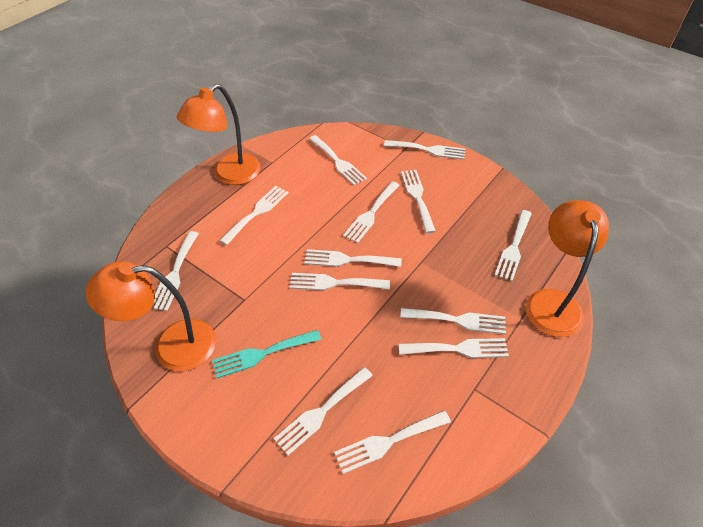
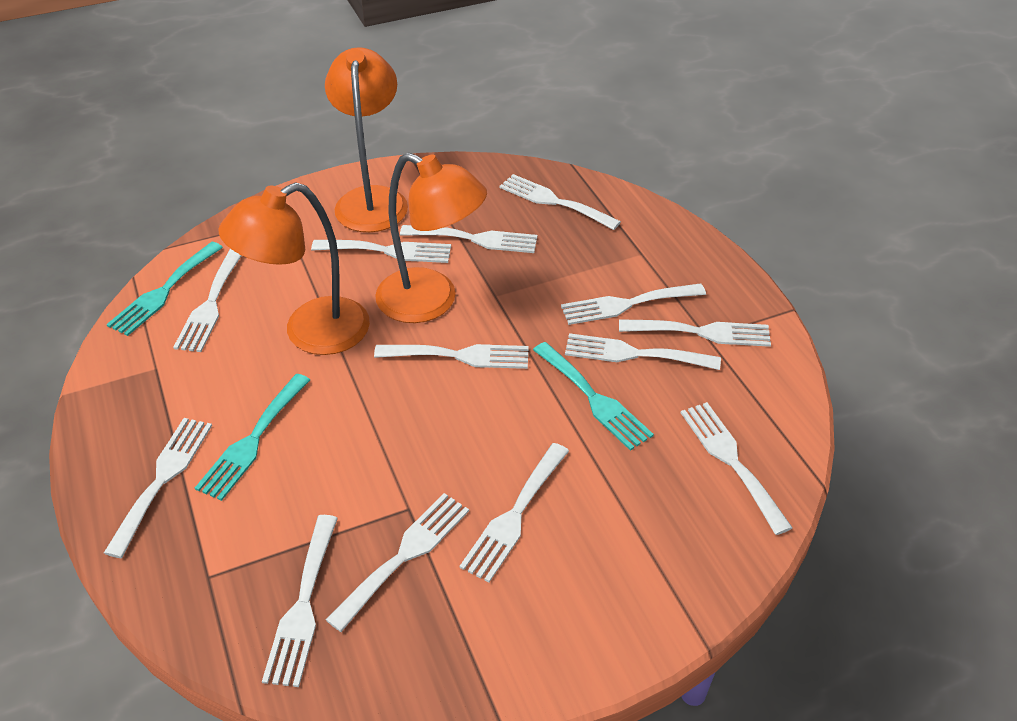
turquoise fork: [212,330,322,378] = 1 -> [106,242,223,336] [195,374,310,501] [533,342,654,451] = 3

